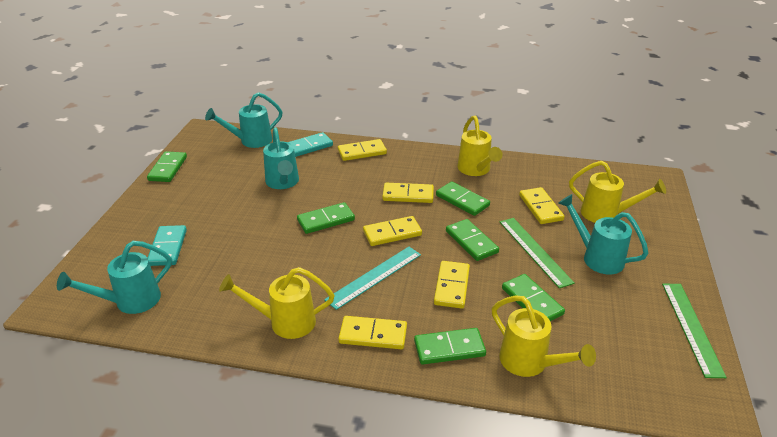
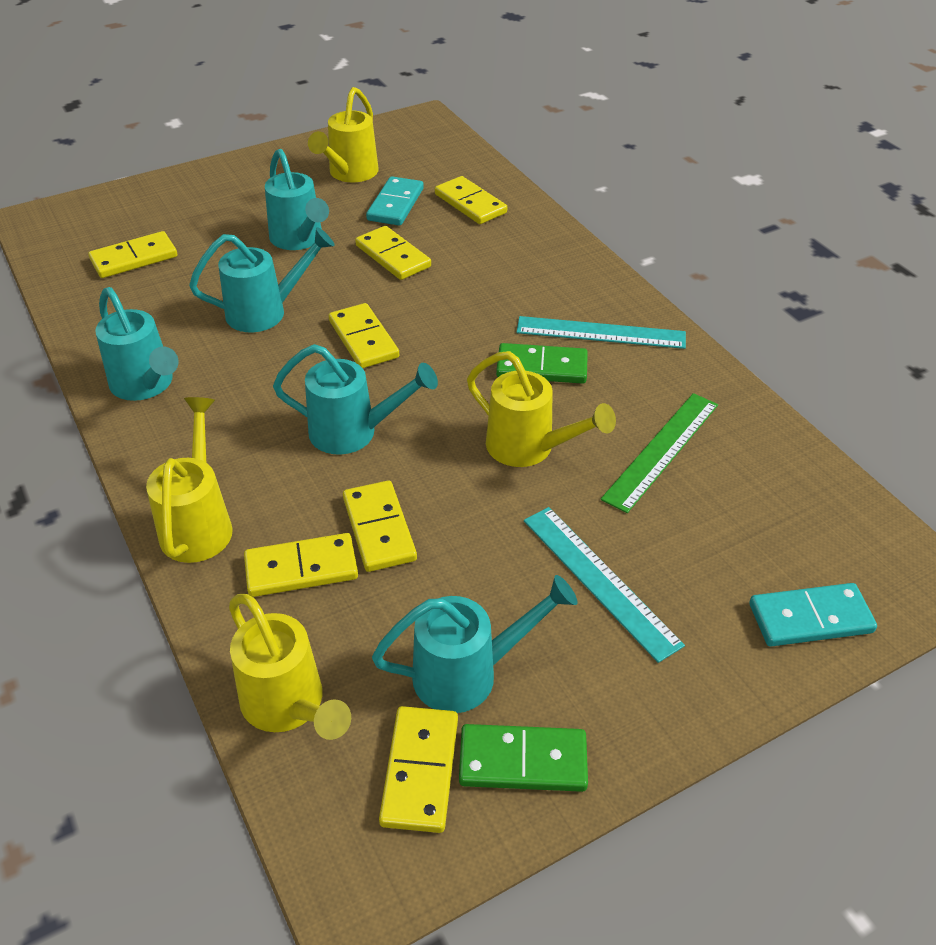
green domino: [147,151,187,182] [297,202,355,234] [414,328,486,365] [436,182,490,216] [446,219,499,261] [502,274,565,321] = 6 -> [459,724,588,792] [496,343,588,384] = 2
green ruler: [500,218,575,288] [662,284,727,378] = 2 -> [601,393,718,513] = 1
turquoise ruler: [324,247,421,310] = 1 -> [516,316,686,349] [524,507,685,663] = 2
turquoise watering can: [57,241,172,314] [205,92,283,148] [263,127,299,189] [558,194,649,275] = 4 -> [95,287,179,401] [189,227,335,332] [265,149,329,250] [273,344,438,454] [372,575,577,713] = 5
yellow domino: [338,139,387,161] [338,316,407,349] [363,216,422,246] [382,183,434,203] [434,261,470,309] [519,187,565,224] = 6 -> [88,231,177,278] [244,533,358,597] [329,303,399,368] [343,480,417,572] [355,226,431,280] [379,706,458,833] [435,176,507,224] = 7

